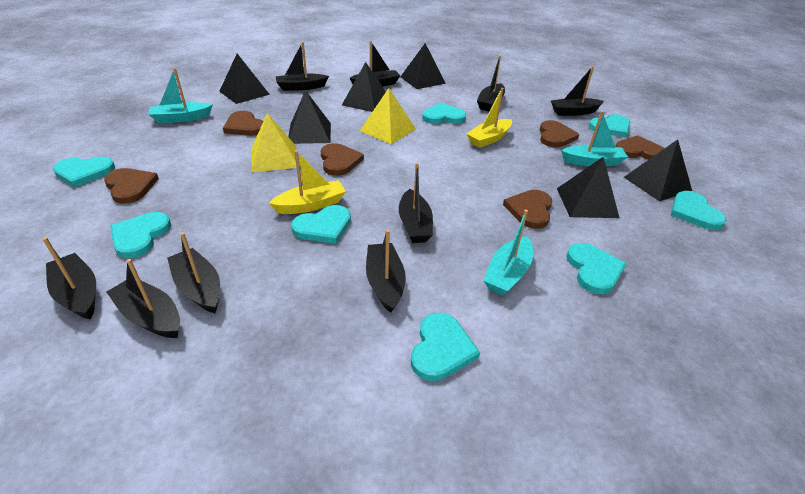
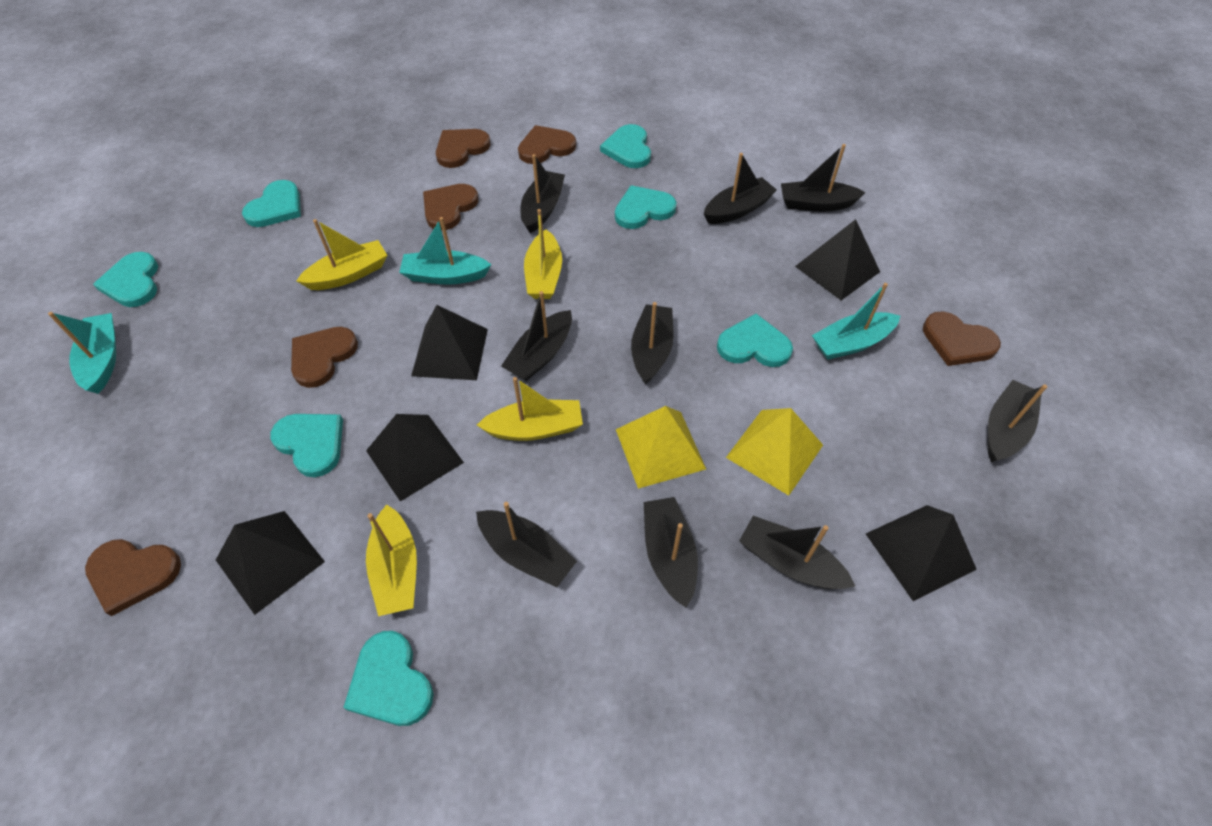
black pyramid: [219,54,270,104] [288,90,331,144] [342,62,386,112] [400,43,446,89] [557,157,619,218] [624,139,692,201] = 6 -> [216,511,325,615] [366,414,464,501] [411,305,488,380] [795,219,880,300] [866,505,977,601] = 5
turquoise heart: [53,157,115,187] [110,212,171,258] [291,205,351,244] [411,312,480,381] [422,103,466,124] [566,243,627,294] [589,114,630,137] [671,191,727,230] = 8 -> [93,252,158,307] [242,180,301,227] [270,414,343,477] [343,631,433,726] [600,124,651,168] [615,185,677,229] [717,314,793,367] = 7
yellow boat: [269,150,346,214] [467,88,512,148] = 2 -> [296,219,387,290] [366,504,417,616] [477,377,583,441] [524,209,562,299] = 4

